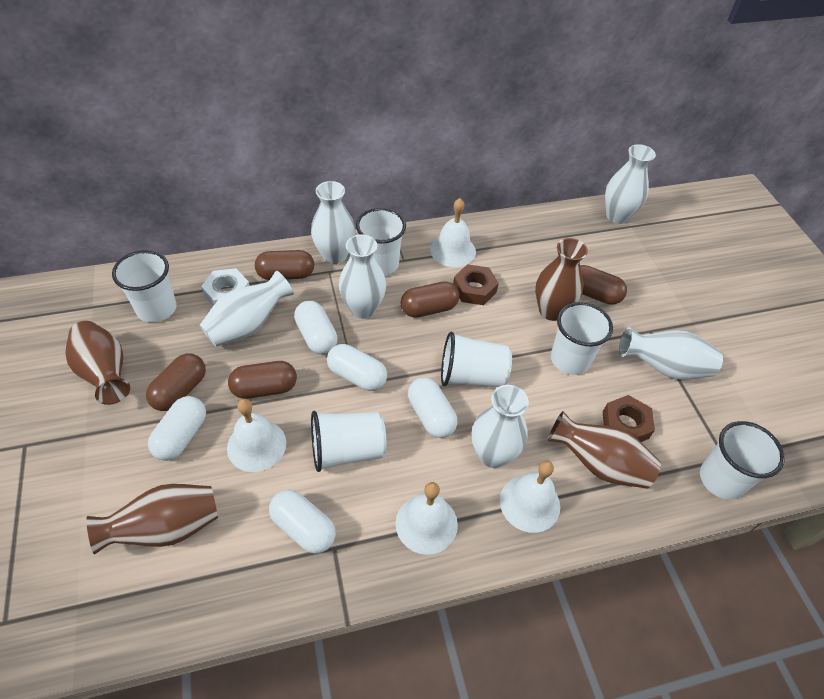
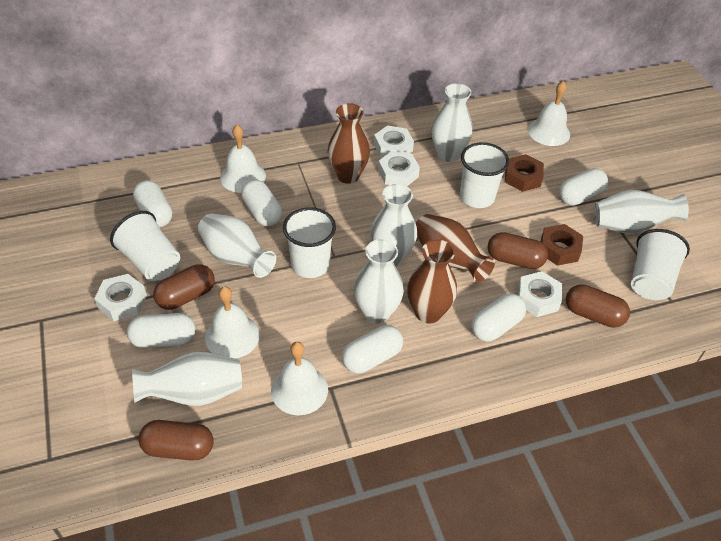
brown capsule: [146,353,206,411] [228,361,297,399] [255,250,314,280] [401,281,459,318] [580,265,627,305] = 5 -> [138,420,214,460] [153,264,215,310] [488,232,548,269] [566,284,630,328] = 4
brown vase: [65,321,130,405] [86,484,218,555] [535,238,588,321] [548,411,661,489] = 4 -> [327,103,370,184] [407,240,457,324] [416,214,495,282] = 3
white capsule: [148,396,206,461] [269,489,336,554] [294,301,338,354] [327,344,387,391] [408,377,457,438] = 5 -> [127,313,195,348] [133,180,172,227] [241,179,282,226] [342,325,403,374] [471,293,526,342] [559,168,608,206] = 6
white cup: [112,250,177,323] [311,411,386,472] [356,208,406,275] [441,332,512,387] [551,302,613,375] [700,421,785,500] = 6 -> [110,211,180,281] [283,207,336,278] [460,142,509,208] [631,229,690,300] = 4
white nut: [201,268,250,306] = 1 -> [94,274,147,321] [374,125,414,158] [378,151,420,186] [517,271,562,317] = 4

